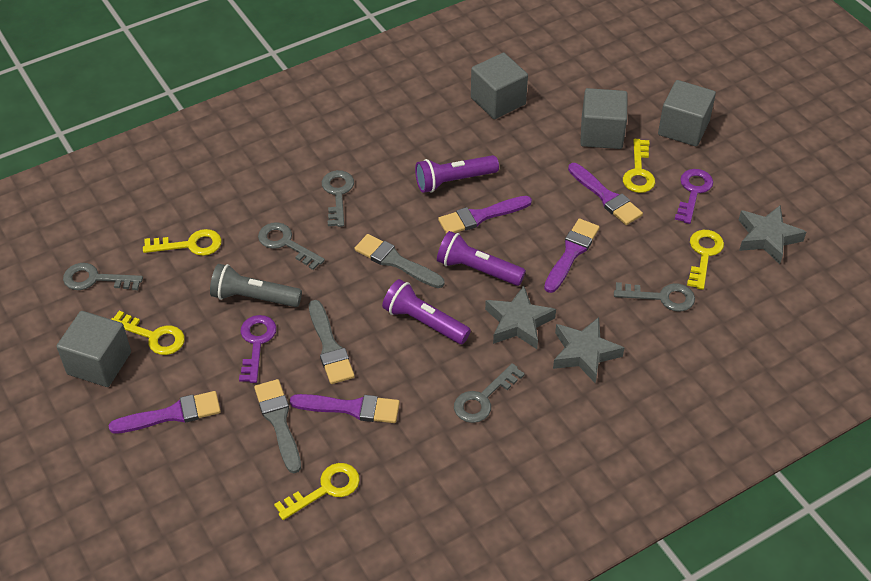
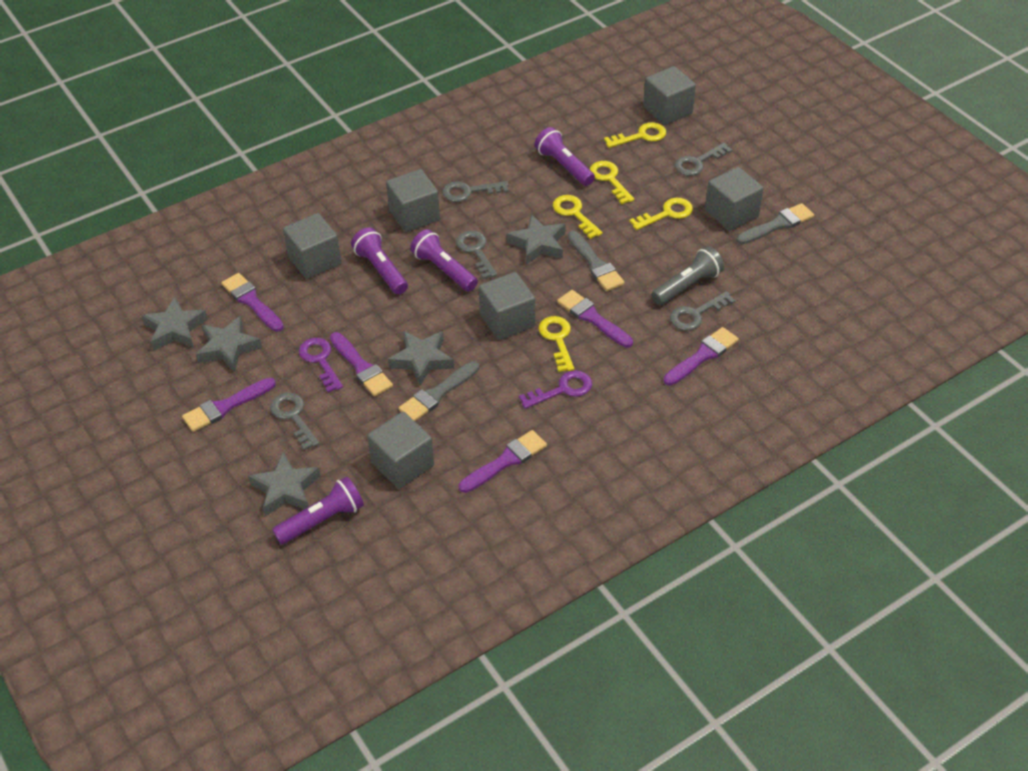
grey cube: [57,311,131,387] [471,53,528,119] [580,88,628,149] [658,80,716,146] = 4 -> [283,213,341,279] [367,412,434,489] [386,169,440,232] [479,272,535,340] [643,66,696,125] [705,167,764,231] = 6
grey star: [485,286,556,349] [553,317,624,383] [739,206,806,264] = 3 -> [141,297,208,351] [196,316,262,372] [248,452,321,516] [388,331,454,386] [507,214,566,265] = 5
purple brush: [109,391,221,434] [290,394,400,423] [438,196,532,234] [544,219,600,293] [568,163,643,225] = 5 -> [182,378,276,432] [221,273,284,332] [330,332,393,396] [459,430,547,493] [557,290,633,348] [663,327,739,386] = 6
purple flashlight: [382,279,471,344] [415,155,499,193] [437,231,526,286] = 3 -> [272,476,364,545] [351,228,408,295] [410,229,478,292] [535,127,595,186] = 4

